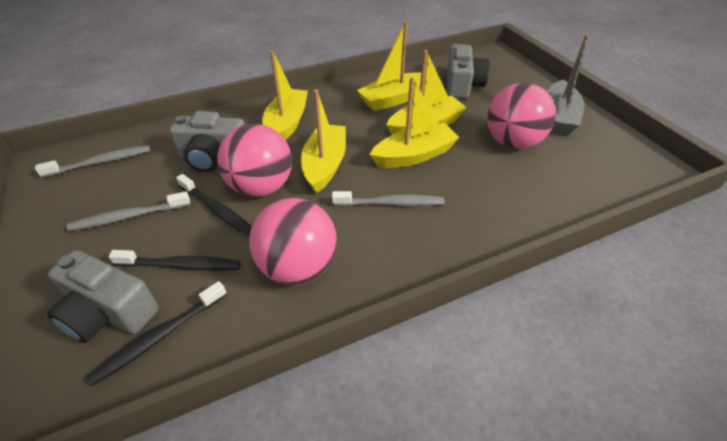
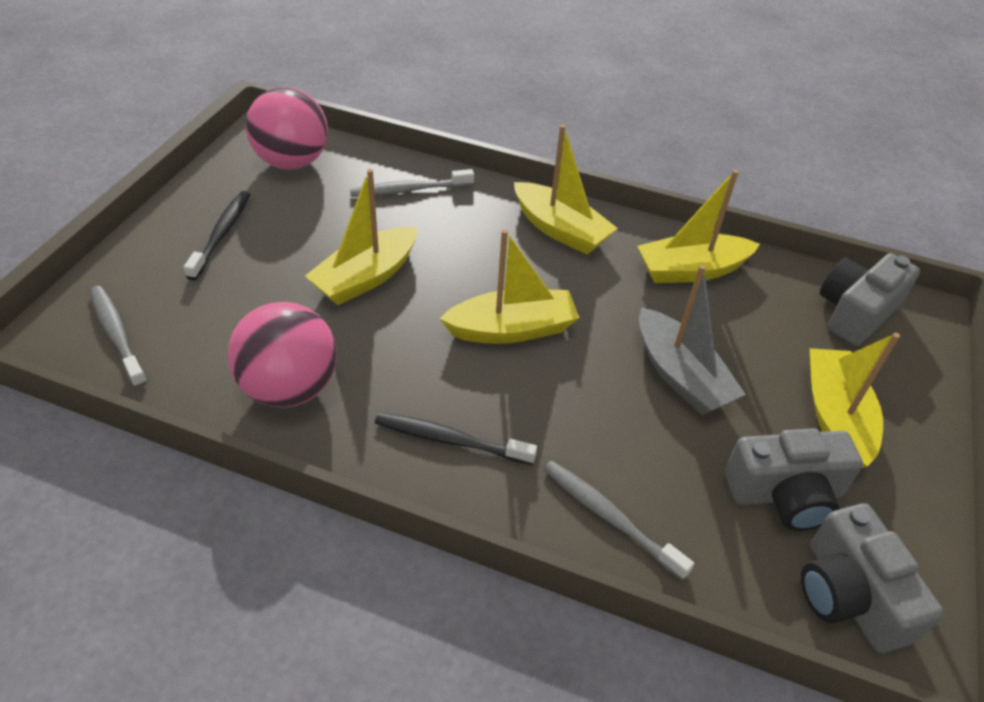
black toothbrush: [86,281,227,386] [109,250,241,271] [176,174,252,236] = 3 -> [184,191,250,280] [375,413,537,465] = 2
pink ball: [217,124,292,197] [249,198,337,285] [487,83,556,149] = 3 -> [228,302,337,408] [246,87,328,170] = 2

